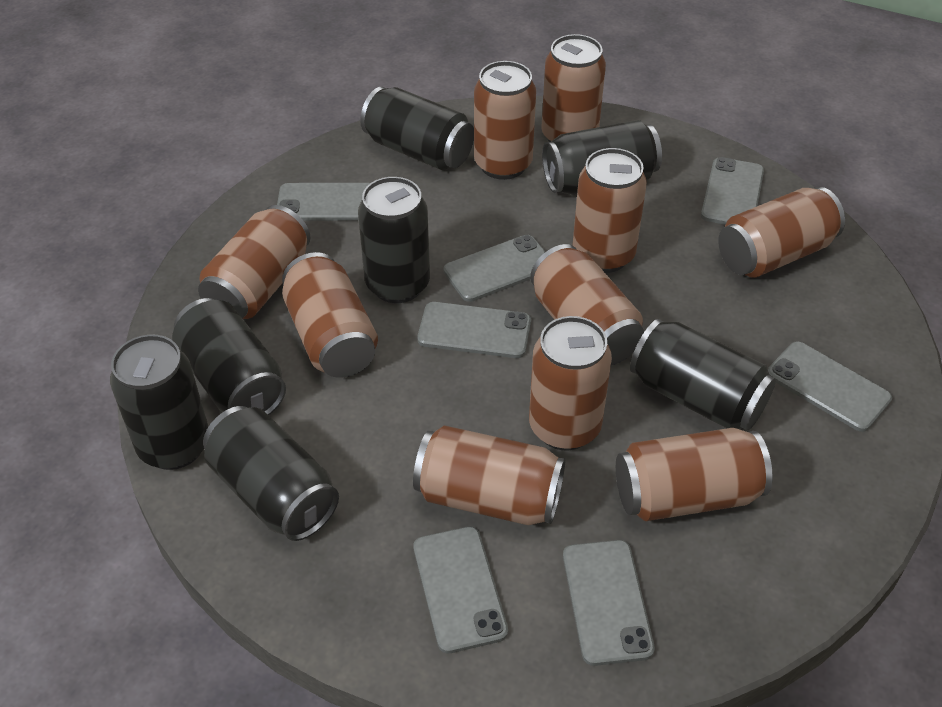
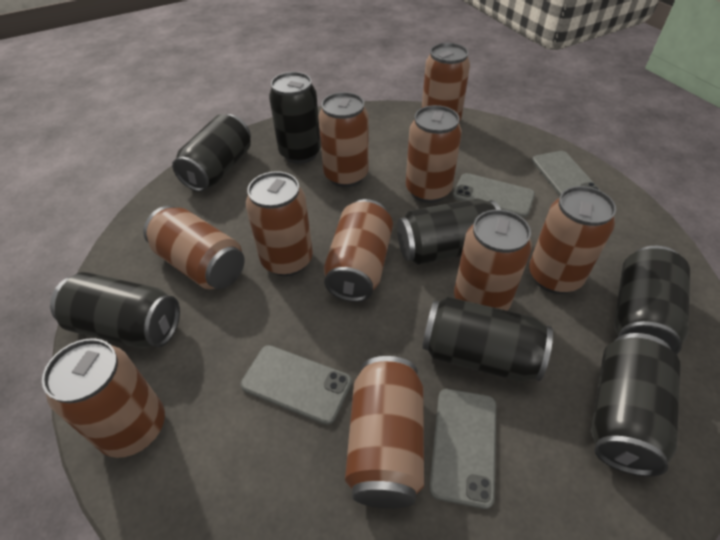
grey phone: [277,183,370,221] [413,527,508,653] [417,302,531,358] [444,235,546,302] [563,540,655,666] [701,157,764,225] [768,341,892,432] = 7 -> [241,345,352,425] [429,389,496,509] [453,173,535,217] [532,151,601,196] = 4

